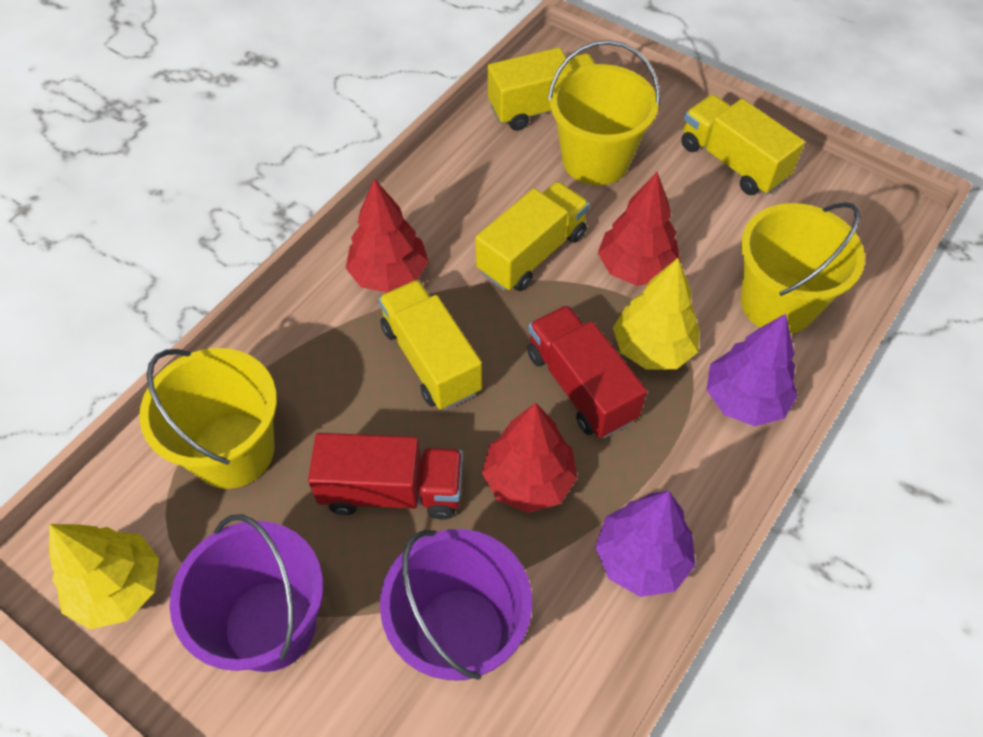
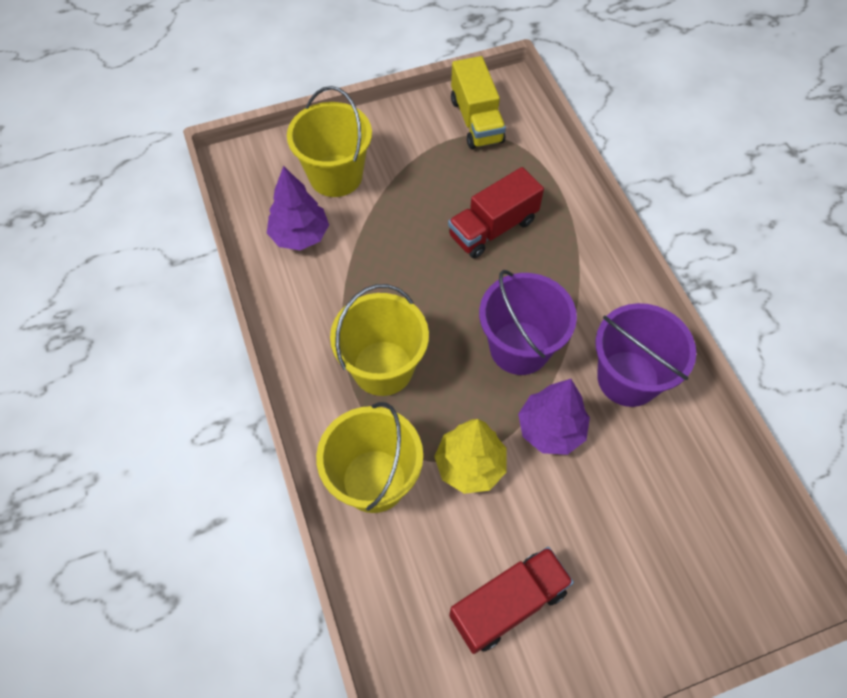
red tree: [346,178,429,293] [482,402,578,513] [598,172,680,286] = 3 -> none = 0
yellow tree: [49,524,159,629] [613,258,700,369] = 2 -> [434,419,507,494] = 1
yellow truck: [378,280,482,410] [475,182,590,291] [488,47,595,131] [681,94,805,195] = 4 -> [451,56,506,149] = 1

